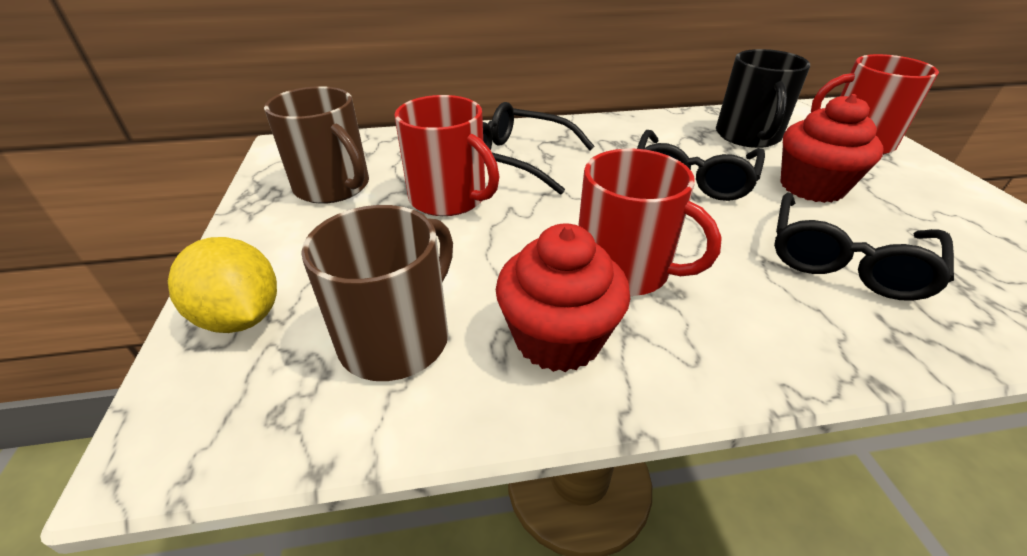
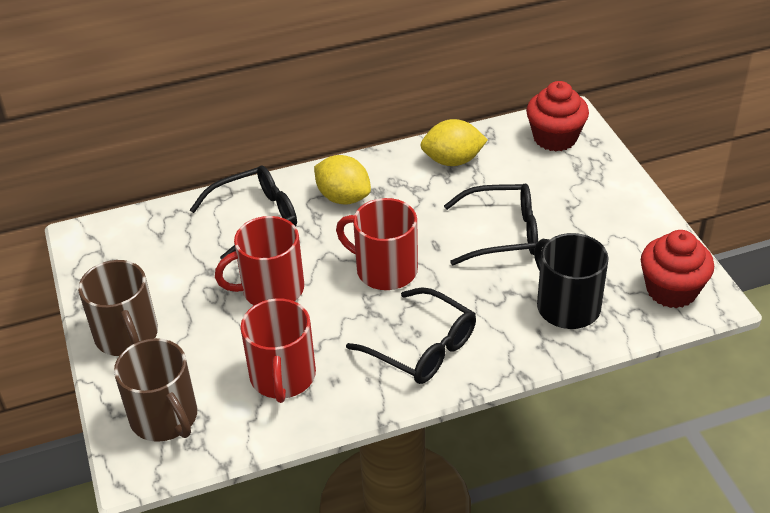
yellow lemon: [168,237,277,333] = 1 -> [314,155,371,205] [420,119,488,166] = 2

